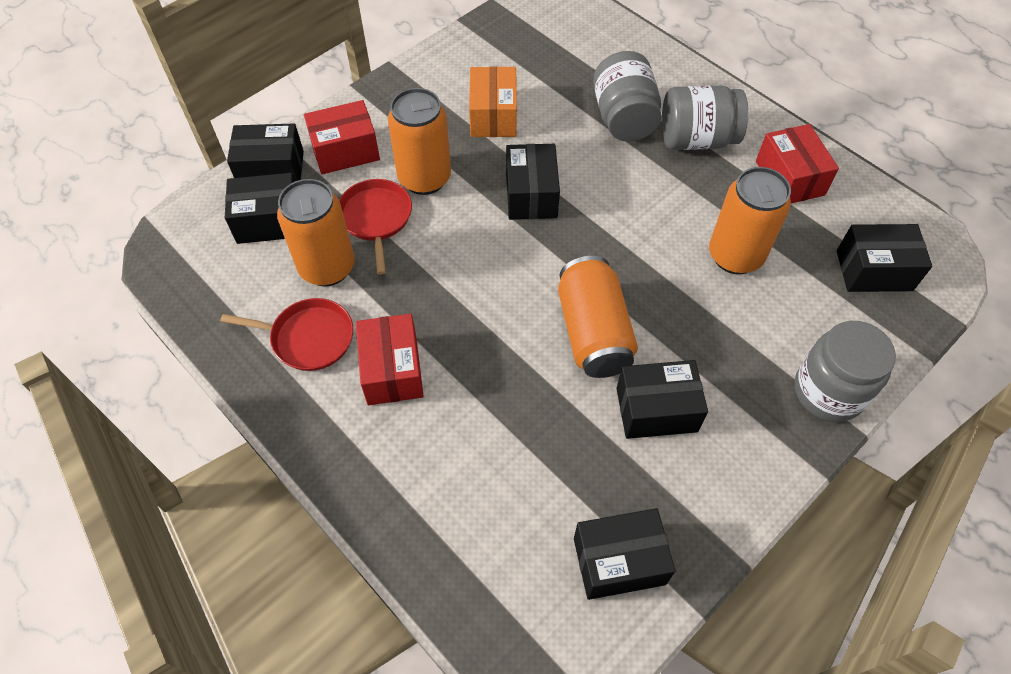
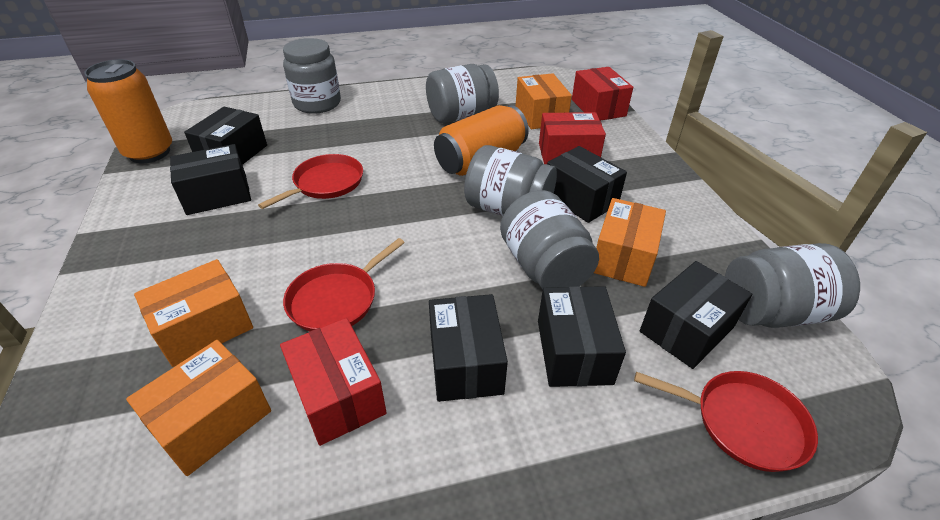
grey jar: [593,51,661,142] [662,86,748,150] [795,321,896,422] = 3 -> [283,38,341,114] [426,64,499,123] [464,145,557,216] [500,190,599,289] [725,243,860,328] = 5
orange box: [469,66,517,137] = 1 -> [126,340,271,476] [134,259,253,367] [516,73,572,129] [594,198,666,287] = 4
orange can: [277,179,355,286] [388,88,451,195] [558,256,638,378] [709,167,791,274] = 4 -> [84,59,172,163] [434,105,529,176] = 2
red pan: [220,298,353,371] [339,179,412,275] = 2 -> [258,154,363,209] [283,238,405,331] [634,371,818,472] = 3

